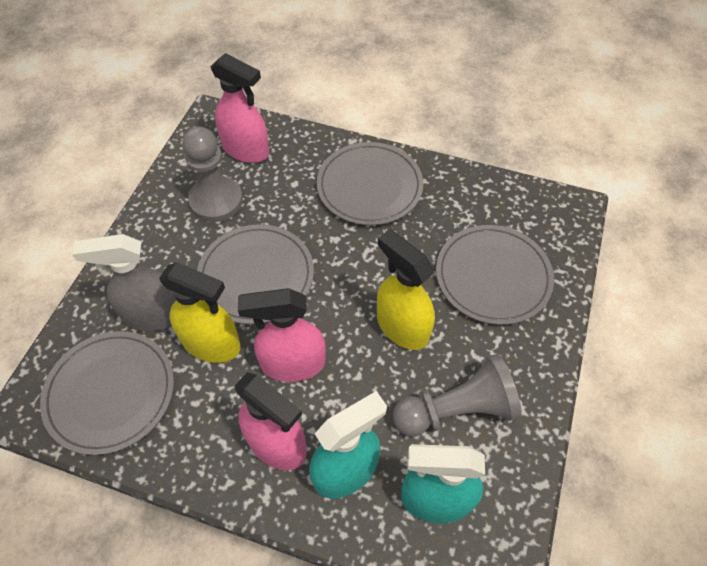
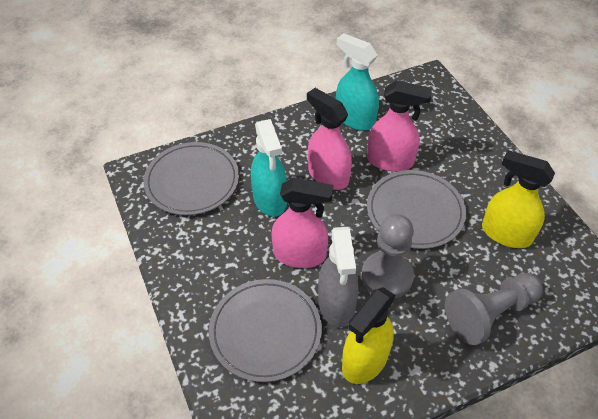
grey plate: [40,331,174,455] [197,224,314,324] [317,142,423,225] [436,225,554,325] = 4 -> [143,142,239,215] [209,279,322,382] [367,170,466,249] = 3

